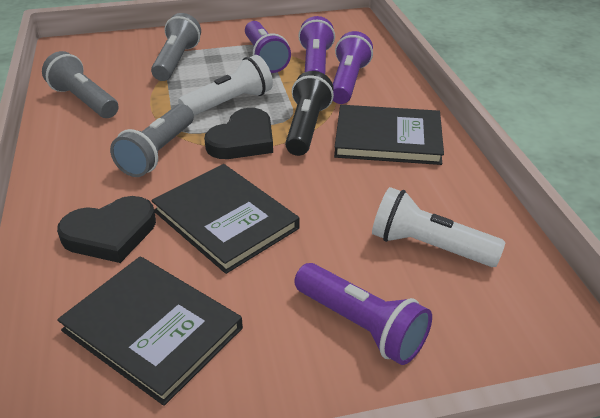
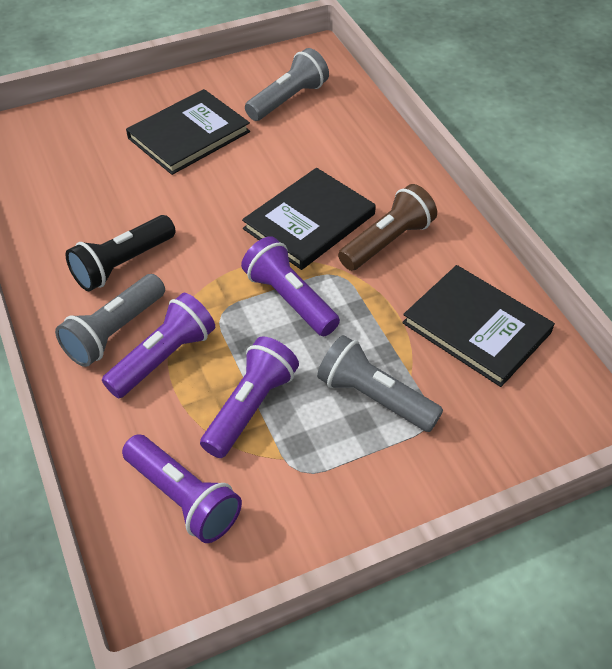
black heart: [57,196,156,263] [204,108,273,159] = 2 -> none = 0
brown flashlight: none = 0 -> [338,184,437,271] = 1
white flashlight: [178,55,273,116] [372,187,505,267] = 2 -> none = 0

